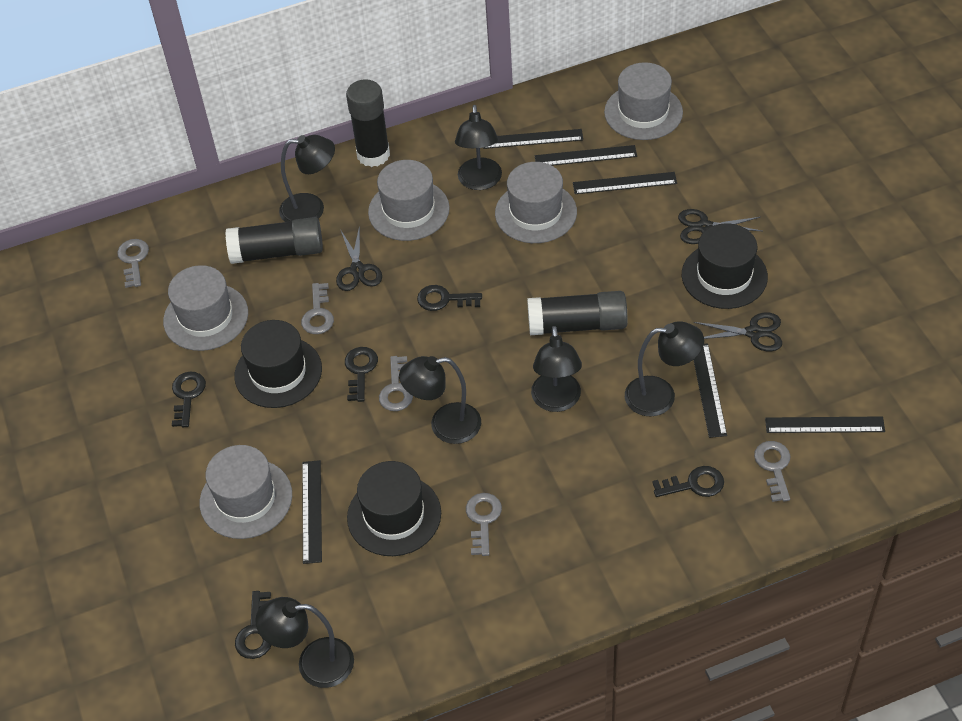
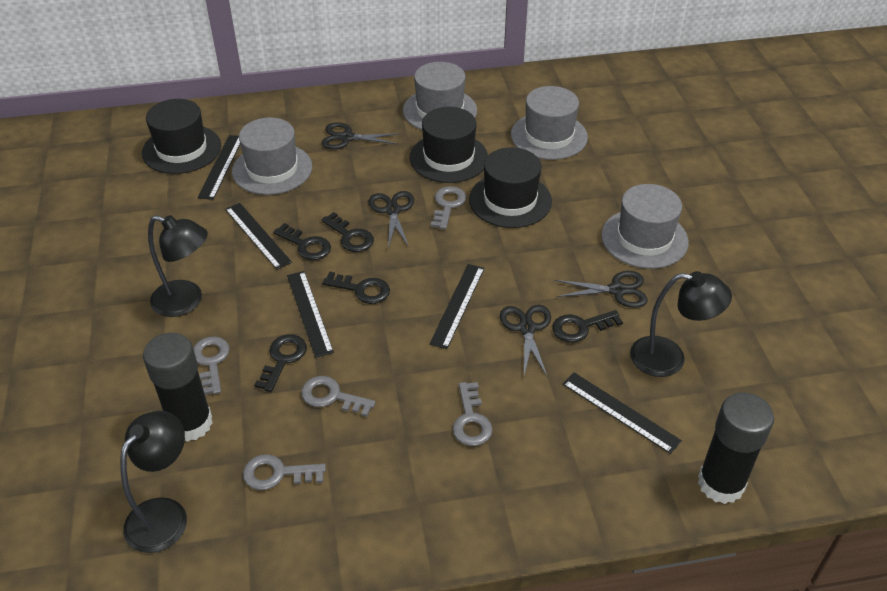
black glue stick: [225,217,323,264] [346,79,390,167] [527,291,628,335] = 3 -> [143,333,213,442] [698,392,774,504] = 2
black lamp: [255,597,354,688] [279,135,335,222] [399,356,481,444] [455,105,502,190] [531,326,582,412] [625,321,704,416] = 6 -> [120,411,187,553] [148,215,208,317] [630,271,732,377] = 3
black ruler: [302,460,322,564] [483,129,583,149] [535,145,637,166] [573,172,677,194] [694,343,727,438] [765,416,885,433] = 6 -> [198,135,240,200] [225,203,292,270] [287,271,334,358] [429,264,485,349] [562,372,682,454] = 5
black scissors: [336,225,382,291] [678,209,762,244] [694,312,782,351] = 3 -> [321,122,400,149] [369,191,414,248] [500,305,551,376] [555,271,648,308] = 4
grey hat: [163,265,248,351] [200,445,292,539] [368,160,450,241] [495,162,577,243] [604,62,683,140] = 5 -> [232,117,312,195] [403,62,477,130] [511,86,588,160] [601,184,689,269] = 4

